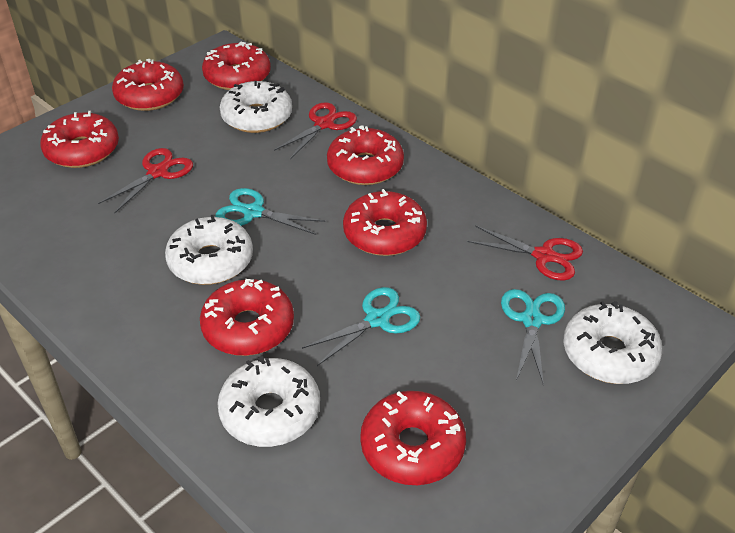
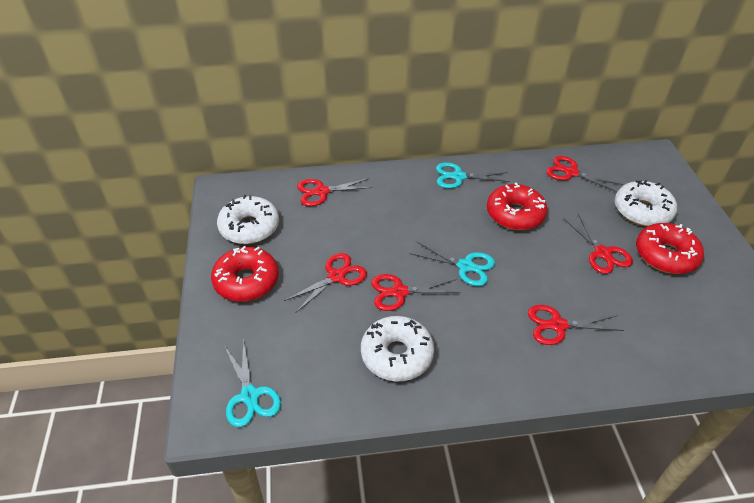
red donut: [40,111,119,168] [112,59,184,111] [200,279,294,356] [202,41,271,90] [327,125,404,185] [343,189,427,256] [360,391,466,485] = 7 -> [211,246,279,302] [487,183,547,230] [636,223,704,274] = 3
red scissors: [98,148,193,213] [274,102,357,159] [467,226,583,281] = 3 -> [284,253,367,312] [297,178,374,206] [371,274,461,311] [528,305,624,345] [546,156,623,192] [564,214,633,274] = 6
white donut: [165,215,253,285] [217,356,320,447] [220,81,292,133] [563,301,662,384] = 4 -> [217,195,279,244] [361,316,434,381] [615,180,677,227] = 3

